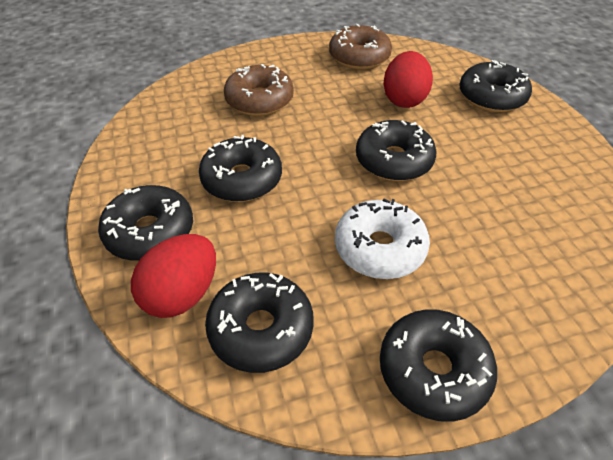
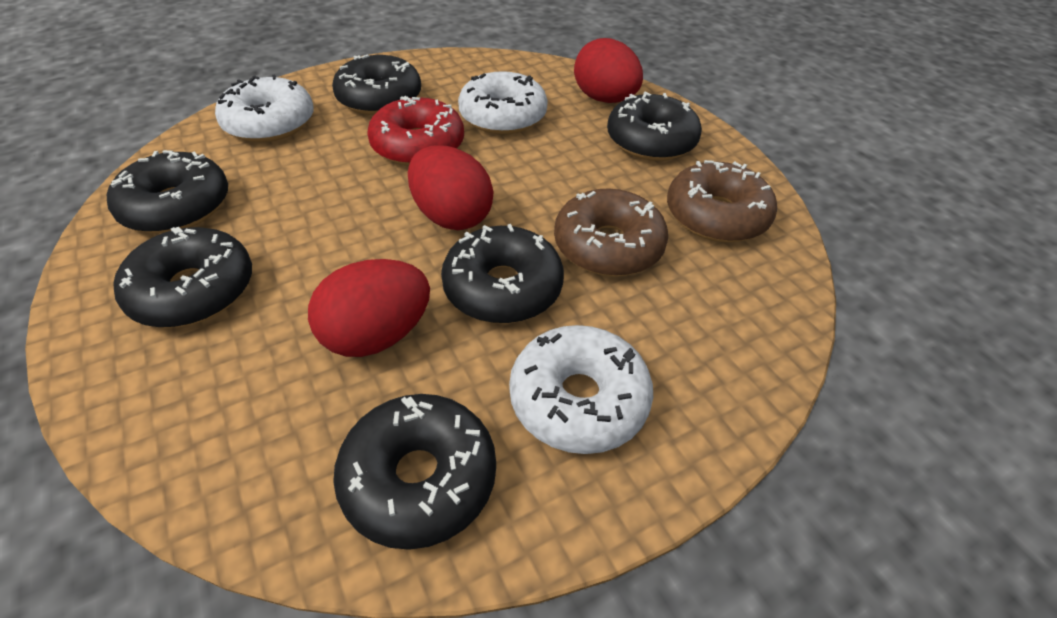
red donut: none = 0 -> [367,96,464,166] = 1
red egg: [131,234,216,318] [383,51,433,108] = 2 -> [308,259,430,357] [408,146,493,230] [574,38,643,103] = 3
white donut: [335,198,430,279] = 1 -> [215,75,314,142] [458,71,548,135] [509,325,653,454] = 3

